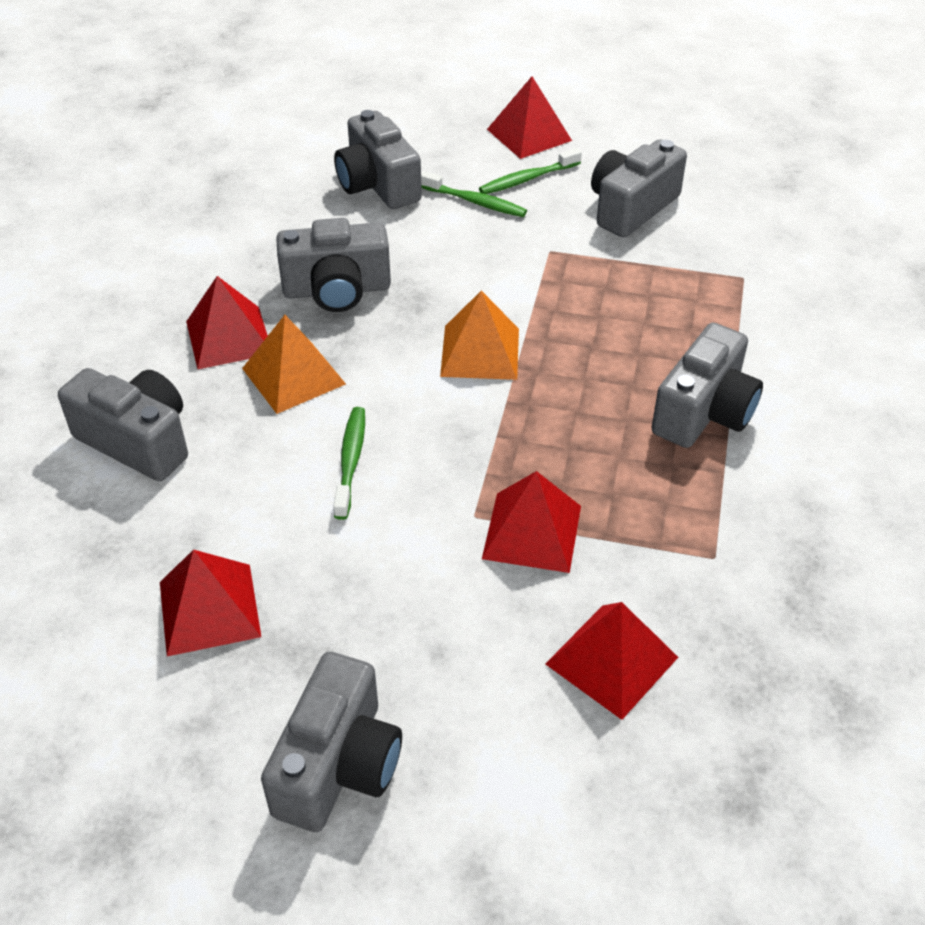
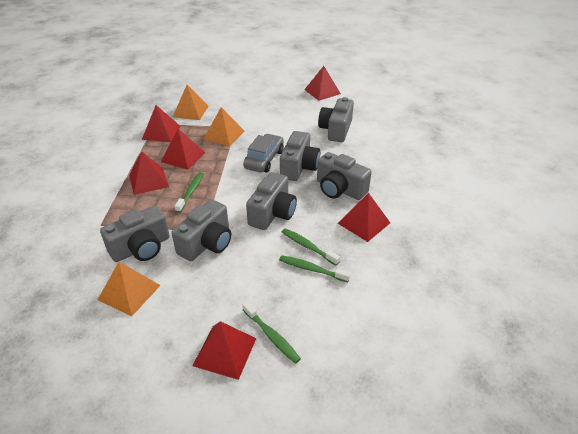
green toothbrush: [333,407,365,520] [421,171,527,217] [479,148,582,194] = 3 -> [175,172,204,213] [242,301,301,364] [279,255,351,282] [282,228,340,265] = 4
grey car: none = 0 -> [243,134,284,172] = 1
orange pyramid: [242,315,346,414] [440,291,519,380] = 2 -> [98,262,161,317] [173,85,209,120] [204,107,244,146] = 3
red pyramid: [160,549,261,656] [186,276,268,369] [482,471,581,573] [487,76,572,159] [545,602,678,720] = 5 -> [129,151,169,195] [142,105,181,142] [161,129,205,170] [193,321,256,380] [304,66,341,101] [338,193,390,242] = 6

